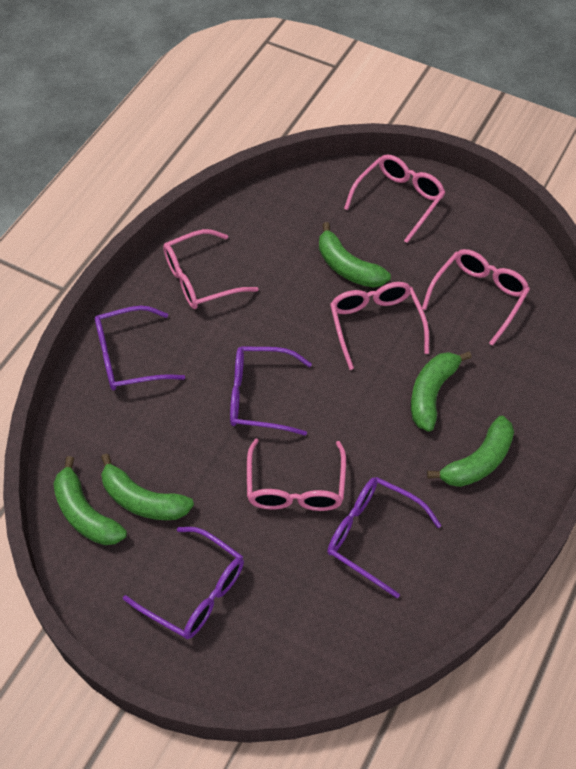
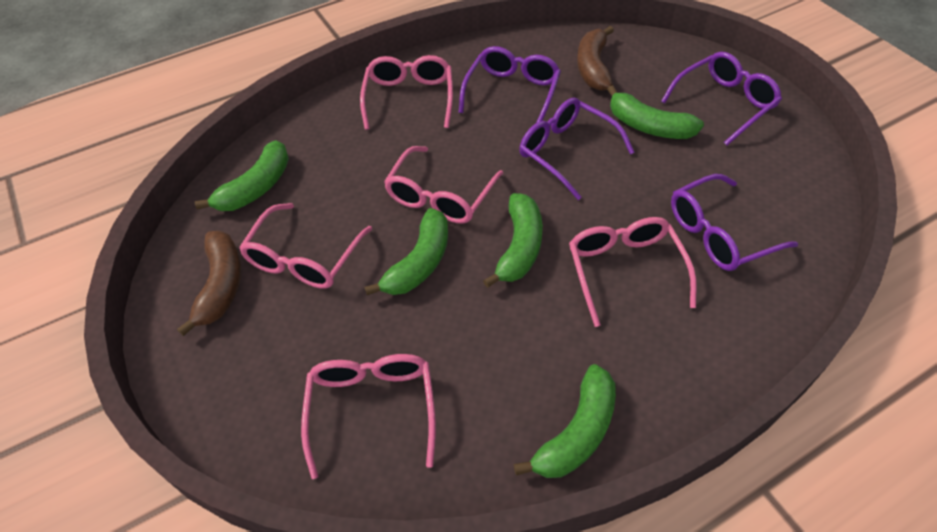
brown banana: none = 0 -> [177,231,241,336] [577,26,614,91] = 2

